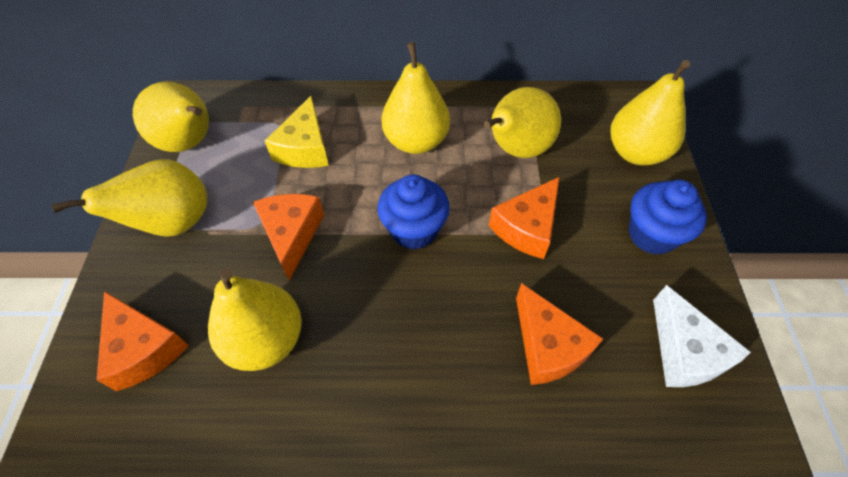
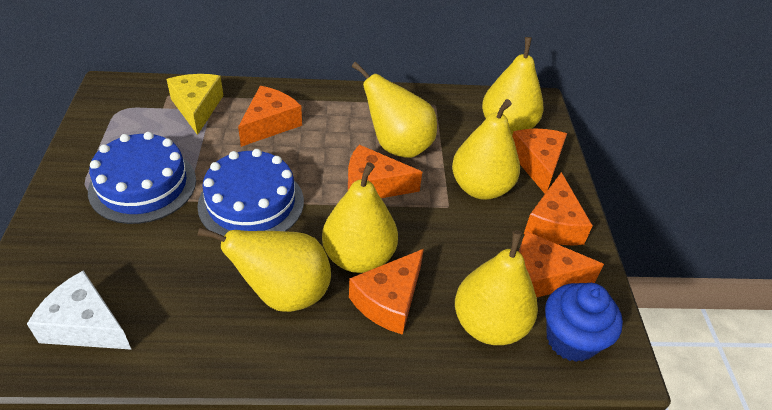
blue cake: none = 0 -> [88,132,196,224] [197,149,304,236] = 2
blue cupcake: [378,174,450,250] [629,179,707,255] = 2 -> [545,283,623,362] = 1
orange cheese: [97,291,189,391] [253,194,324,280] [489,177,560,259] [516,283,603,385] = 4 -> [238,86,302,147] [348,145,422,198] [349,249,424,335] [512,129,567,194] [519,231,604,297] [524,172,593,245] = 6

